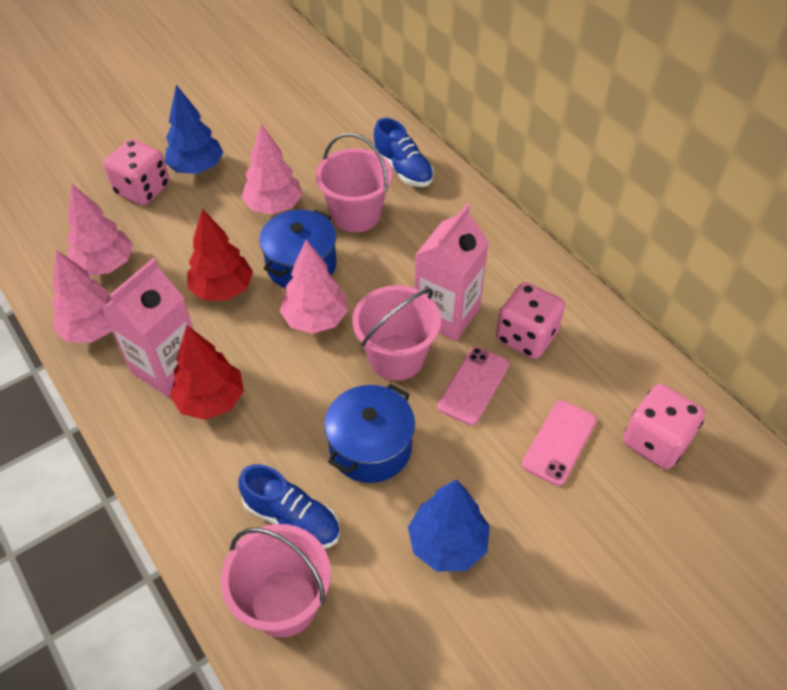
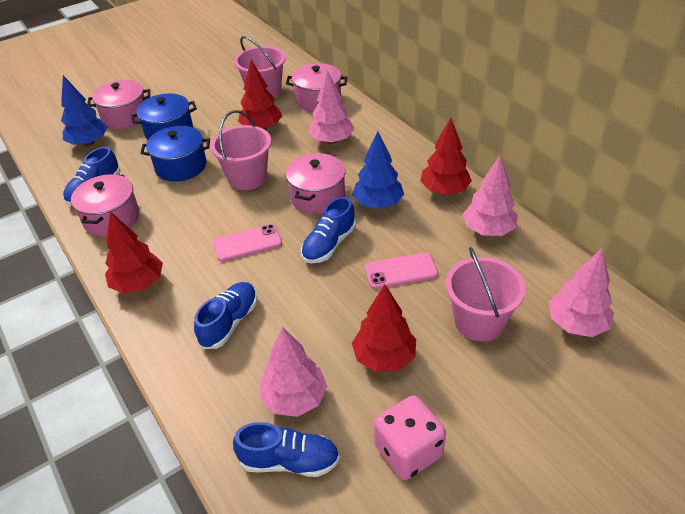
blue shoe: [238,464,340,549] [373,118,434,187] = 2 -> [63,147,121,205] [194,282,258,349] [233,422,340,477] [301,197,356,263] = 4
pink carton: [102,258,194,397] [414,204,489,341] = 2 -> none = 0
pink dice: [103,139,170,206] [496,282,565,359] [623,384,705,469] = 3 -> [374,396,446,480] = 1
pink pot: none = 0 -> [71,174,139,237] [87,80,150,129] [286,63,348,112] [286,153,346,214] = 4
red tree: [170,325,244,420] [187,209,253,301] = 2 -> [105,211,163,294] [238,60,282,130] [352,284,416,372] [420,118,472,195] = 4

